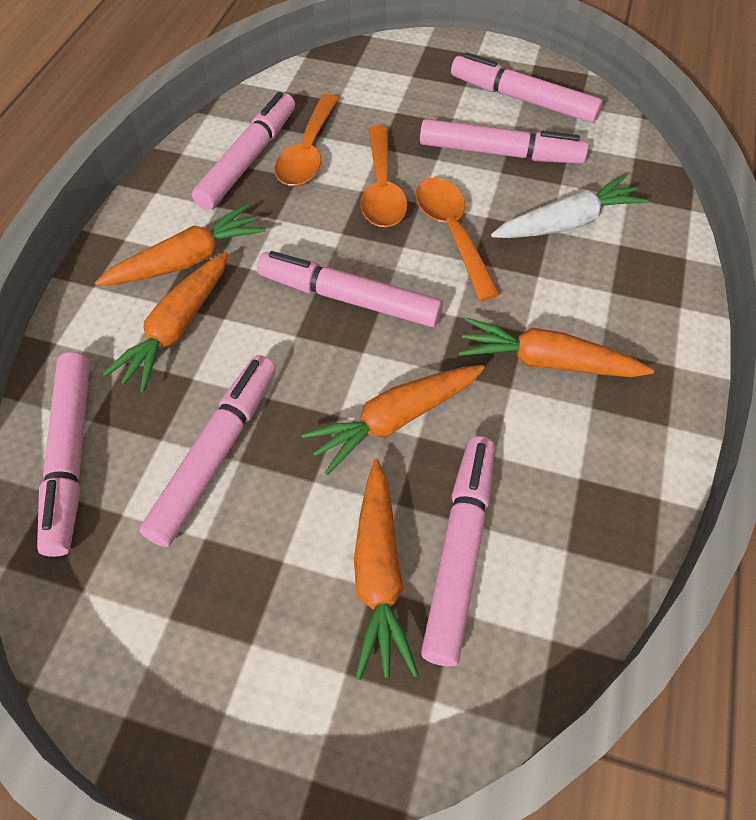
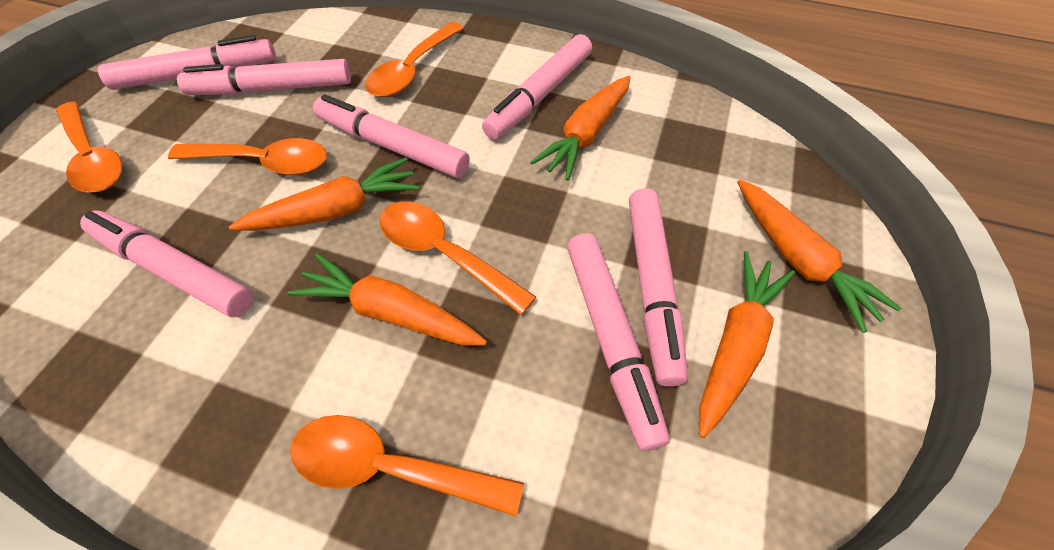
orange spoon: [274,94,339,186] [360,126,407,227] [416,178,500,301] = 3 -> [56,101,122,192] [168,138,327,175] [290,415,524,516] [365,22,464,97] [379,202,536,315] = 5
white carrot: [491,175,648,238] = 1 -> none = 0

